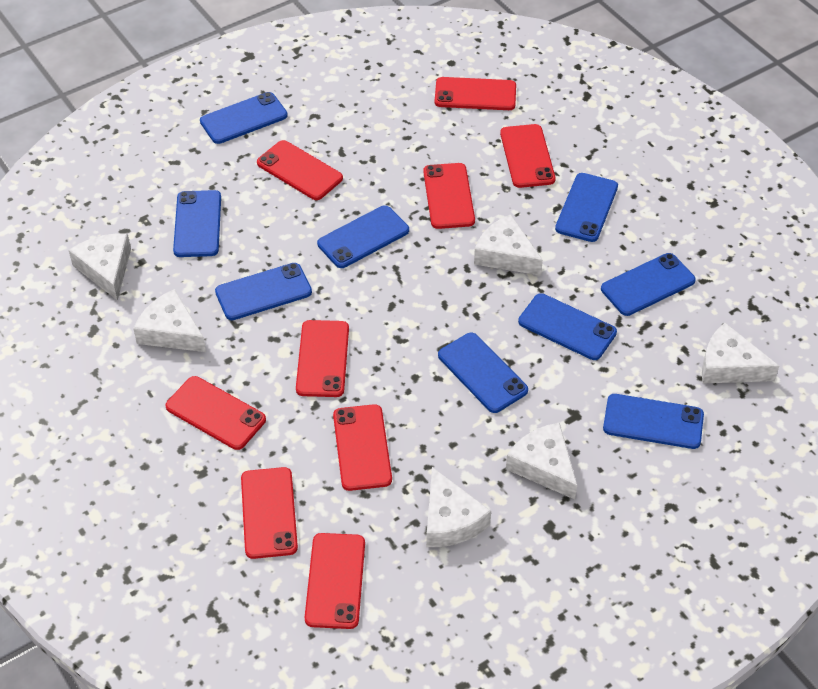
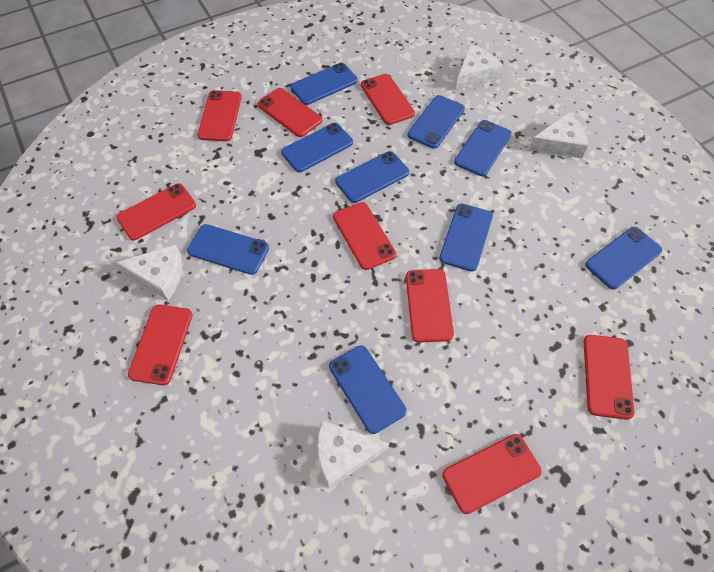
white cheese: [69,233,131,301] [133,289,206,352] [426,467,491,547] [474,214,543,276] [506,422,577,499] [702,323,779,384] = 6 -> [115,244,182,300] [317,420,389,489] [456,45,503,89] [529,112,588,158] = 4

